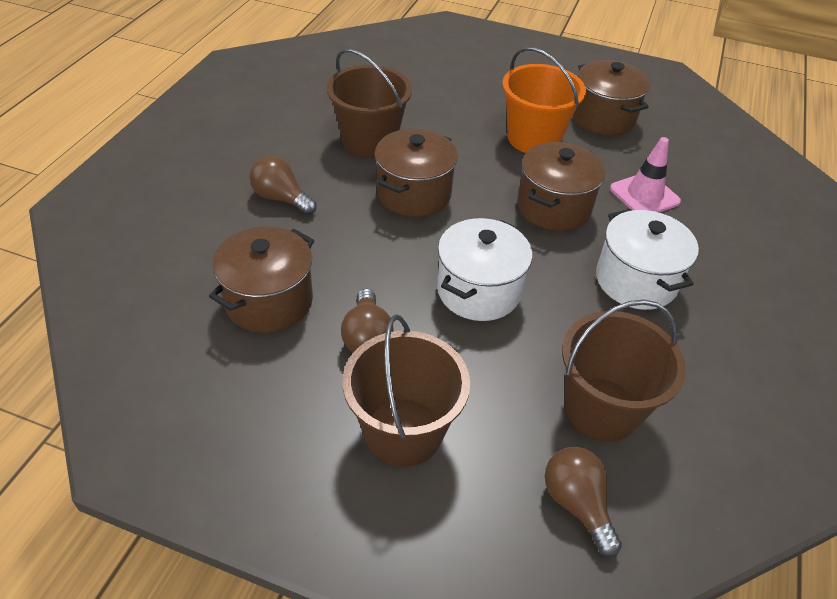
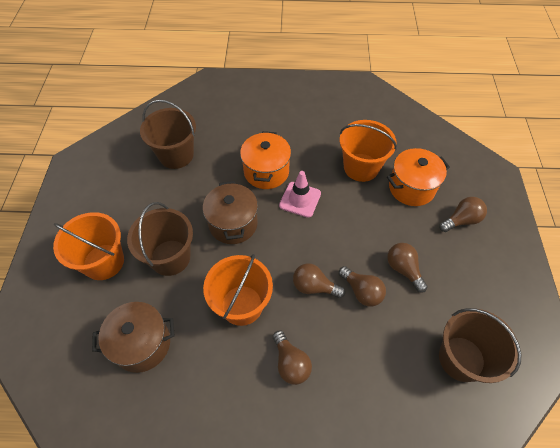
brown light bulb: [250,156,317,215] [341,289,393,353] [545,447,622,557] = 3 -> [273,331,312,385] [293,263,345,298] [339,266,386,307] [387,243,428,293] [439,197,487,232] = 5
brown pot: [209,226,315,333] [375,129,458,217] [517,142,605,231] [573,60,650,135] = 4 -> [92,302,174,373] [203,181,258,244] = 2
orange bucket: [502,47,586,153] = 1 -> [53,212,124,280] [203,254,273,326] [340,120,397,182] = 3
orange pot: none = 0 -> [240,131,291,189] [387,148,450,206] = 2
white pot: [437,218,532,321] [596,209,699,310] = 2 -> none = 0

